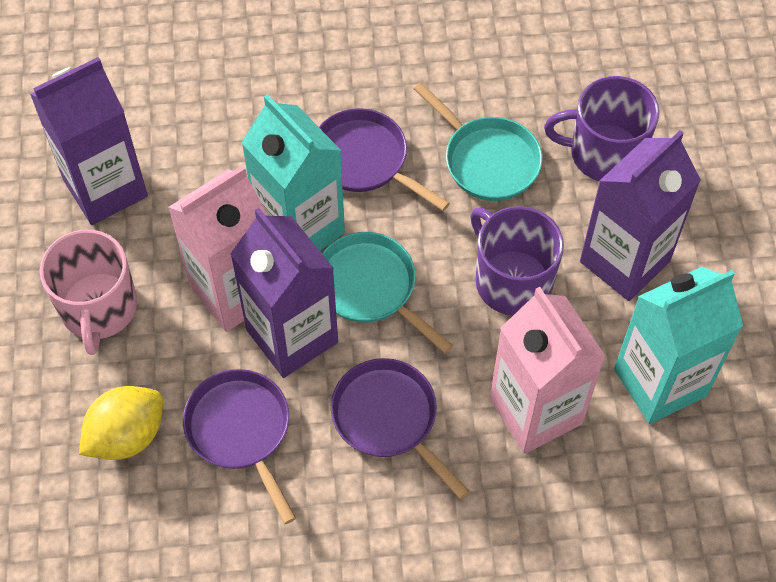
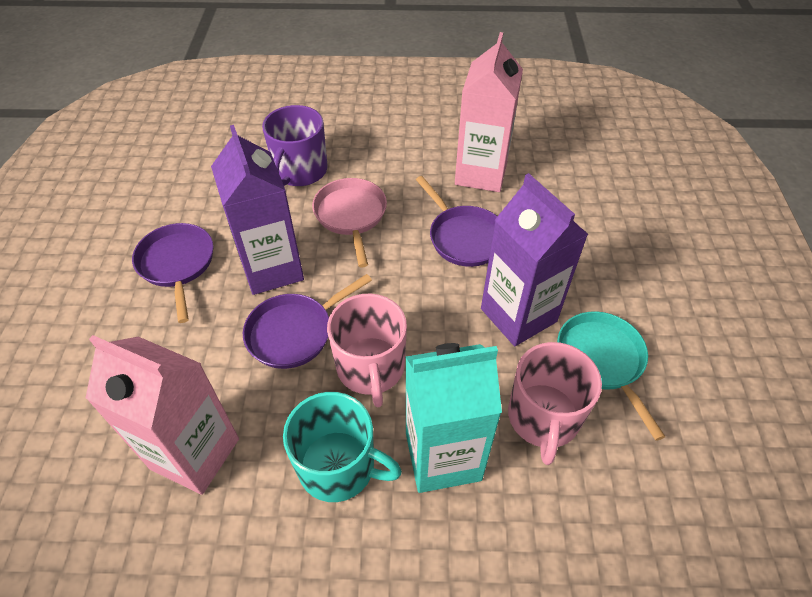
pink mug: [40,230,137,355] = 1 -> [327,293,407,407] [508,342,602,465] = 2
pink pan: none = 0 -> [312,178,387,267] = 1
purple carton: [30,57,148,225] [230,208,338,378] [580,130,701,301] = 3 -> [211,125,304,295] [481,173,588,346] = 2
purple mug: [470,206,564,315] [544,76,660,181] = 2 -> [262,105,328,186] = 1
turquoise carton: [241,94,345,251] [614,267,743,424] = 2 -> [405,343,502,493] = 1
turquoise mug: none = 0 -> [283,392,402,502] = 1
turquoise pan: [322,232,453,353] [414,82,542,201] = 2 -> [557,311,666,441] = 1
yellow lemon: [79,386,163,460] = 1 -> none = 0

